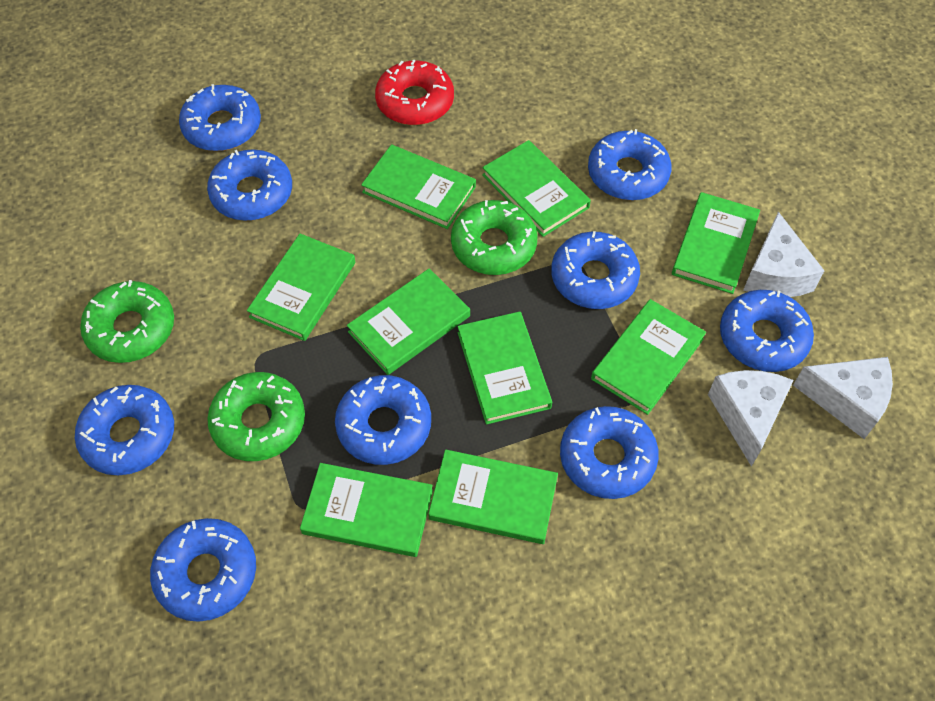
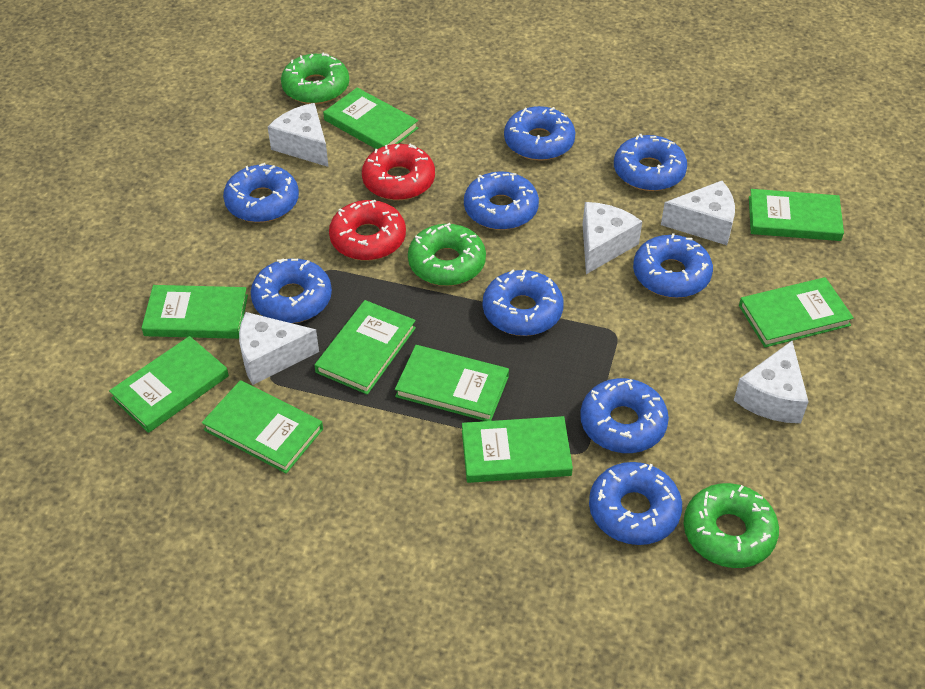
red donut: [375,60,454,125] = 1 -> [329,200,406,261] [362,143,435,200] = 2
white cheese: [708,370,794,467] [743,212,824,297] [793,357,893,439] = 3 -> [239,312,319,385] [268,103,329,167] [583,202,642,274] [661,181,735,245] [734,341,809,423] = 5

